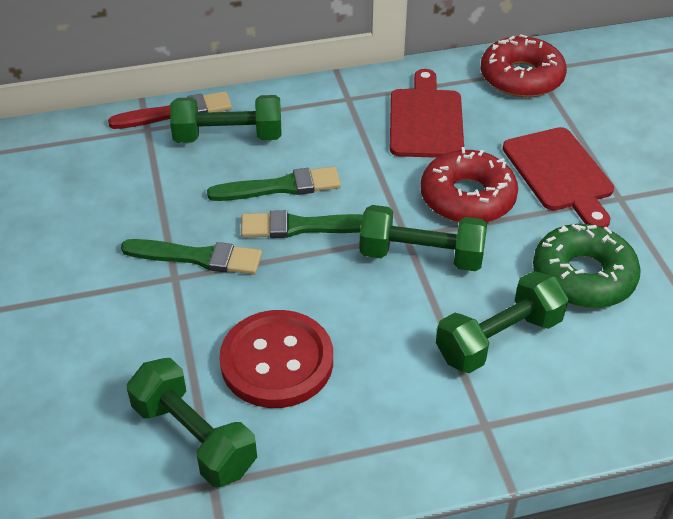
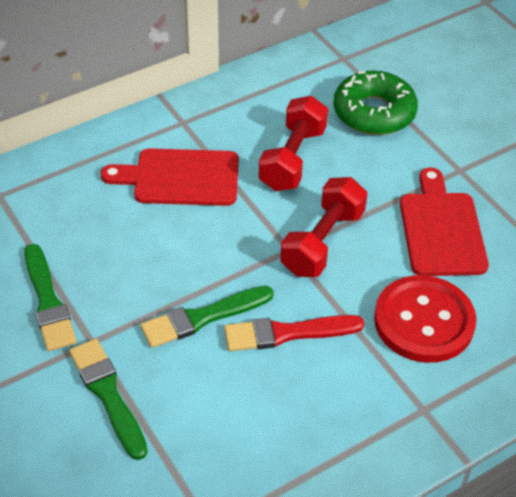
green dumbbell: [127,358,257,487] [170,95,281,143] [359,205,487,271] [436,271,568,373] = 4 -> none = 0
red donut: [421,147,518,223] [480,34,567,98] = 2 -> none = 0
red dumbbell: none = 0 -> [258,96,328,191] [280,177,367,277] = 2

